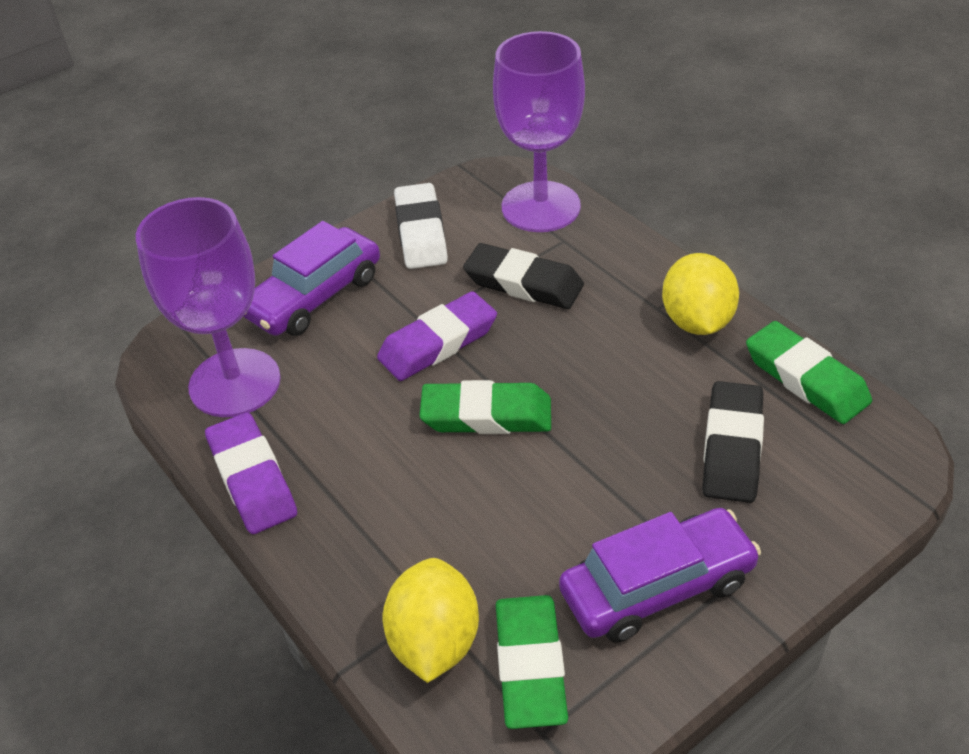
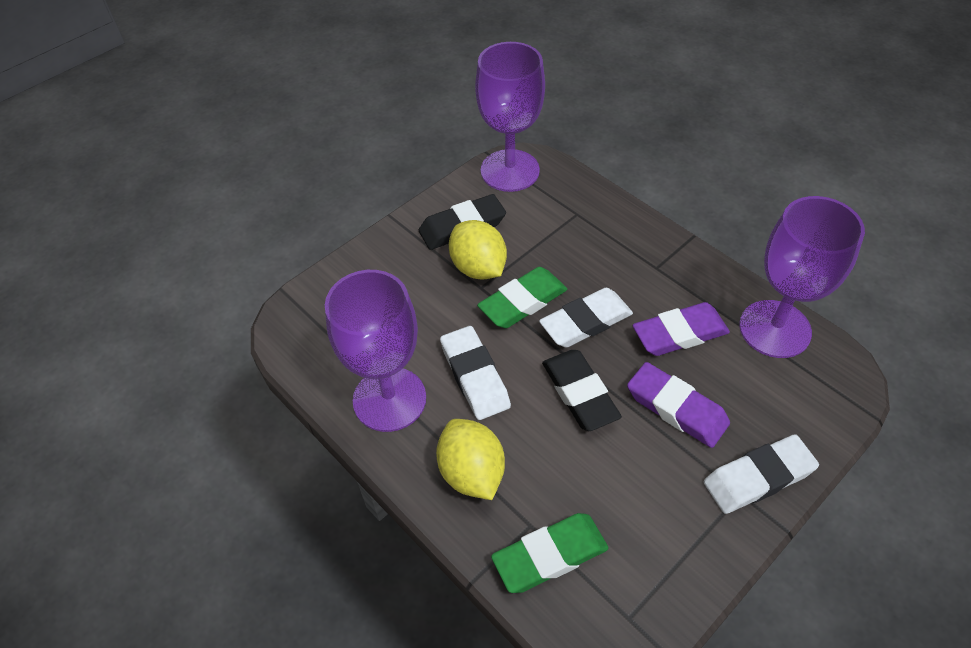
green eraser: [419,380,551,434] [496,595,568,729] [746,321,872,424] = 3 -> [477,267,567,328] [491,513,609,593] = 2
purple car: [244,221,380,336] [559,508,761,643] = 2 -> none = 0
purple goblet: [136,197,281,417] [493,31,585,232] = 2 -> [325,270,426,432] [475,42,545,192] [739,196,865,358] = 3
white eraser: [394,183,448,269] = 1 -> [440,326,511,420] [539,288,633,347] [704,434,819,514] = 3

